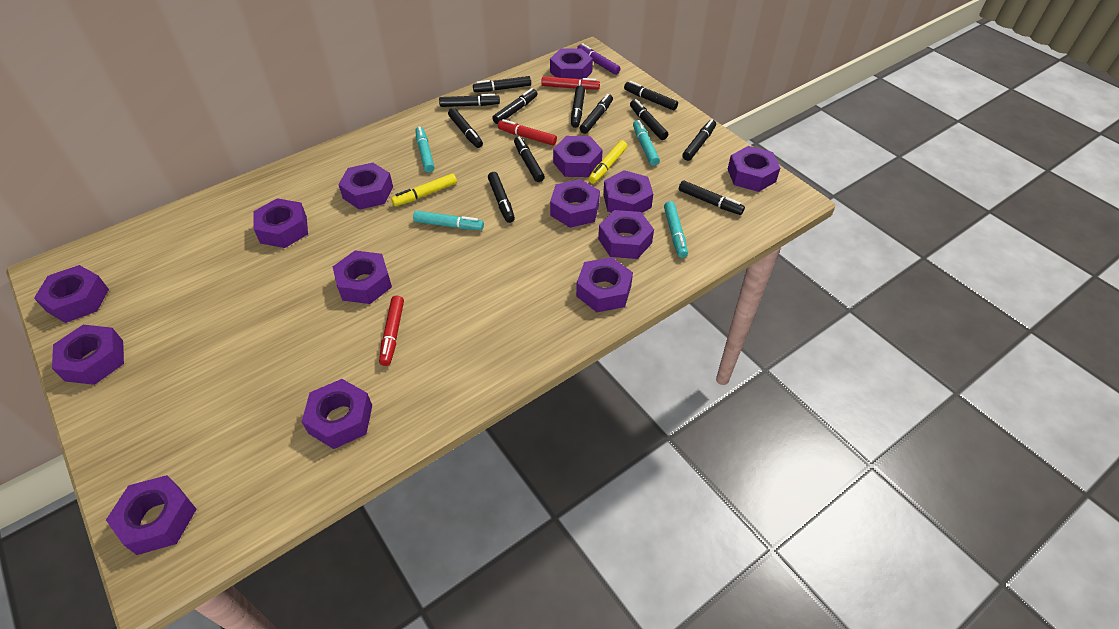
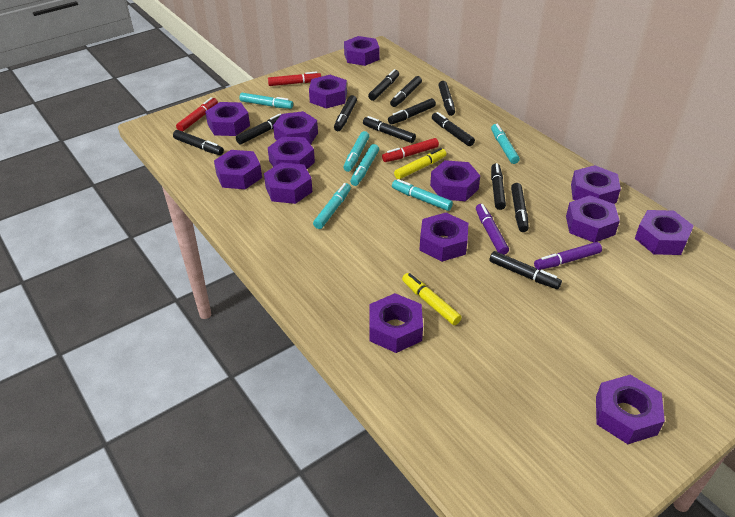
purple marker: [577,43,621,75] = 1 -> [476,204,509,255] [534,242,602,270] = 2
turquoise marker: [413,211,484,230] [415,126,435,172] [633,120,660,166] [664,201,688,258] = 4 -> [239,93,293,109] [313,183,351,229] [343,131,369,172] [350,144,379,186] [392,179,453,211] [491,123,520,164] = 6

